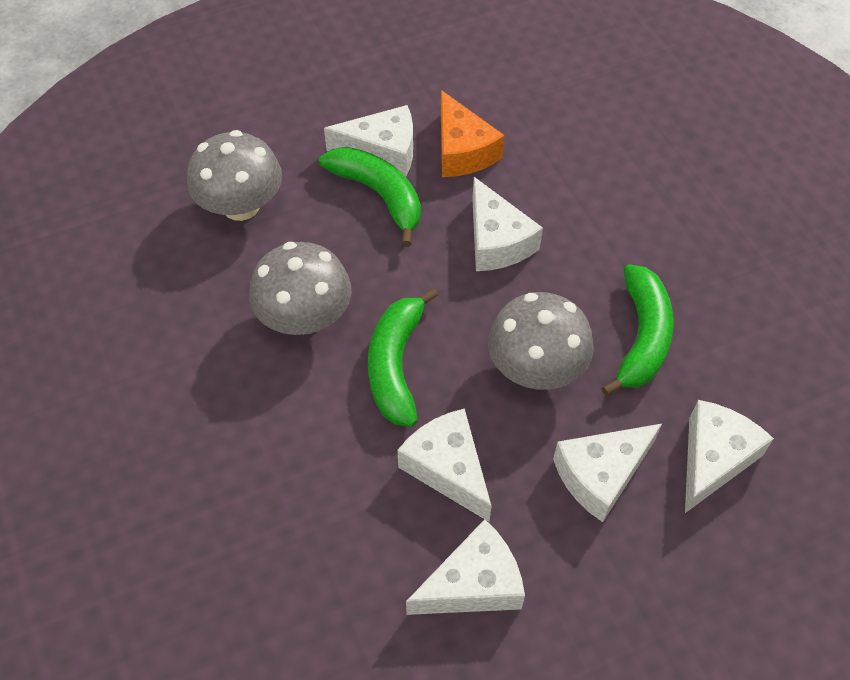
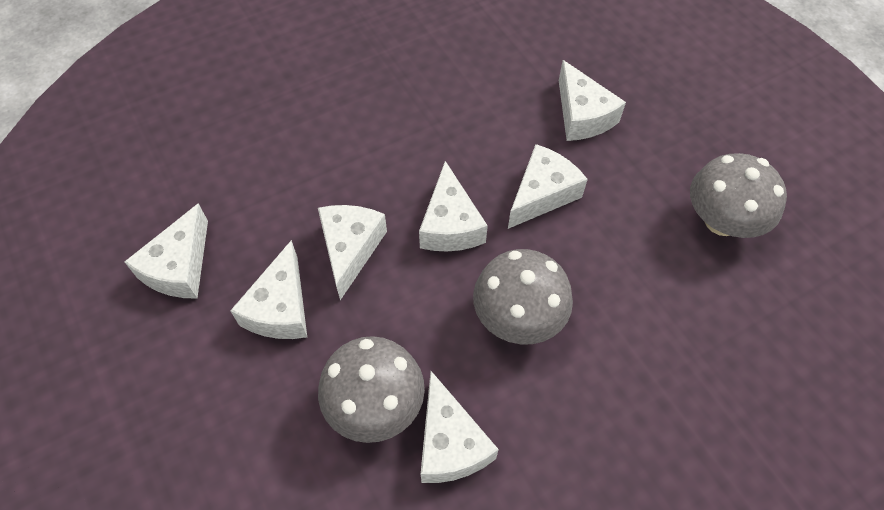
green banana: [319,147,421,247] [368,288,438,427] [602,264,674,396] = 3 -> none = 0
orange cheese: [441,90,505,177] = 1 -> none = 0
white cheese: [324,105,413,177] [397,408,492,522] [406,519,525,615] [472,177,543,271] [553,424,662,522] [685,400,774,513] = 6 -> [125,203,208,299] [230,240,307,339] [318,205,387,300] [419,161,488,252] [421,371,499,483] [508,144,588,229] [559,60,626,141] = 7

